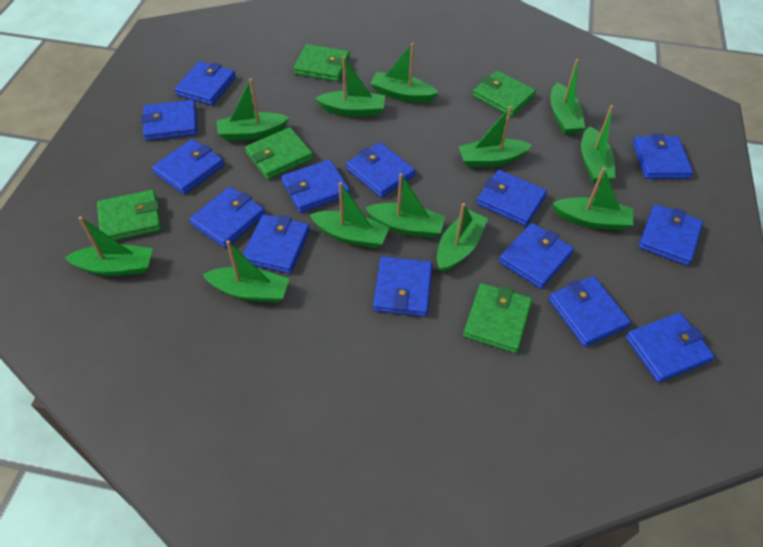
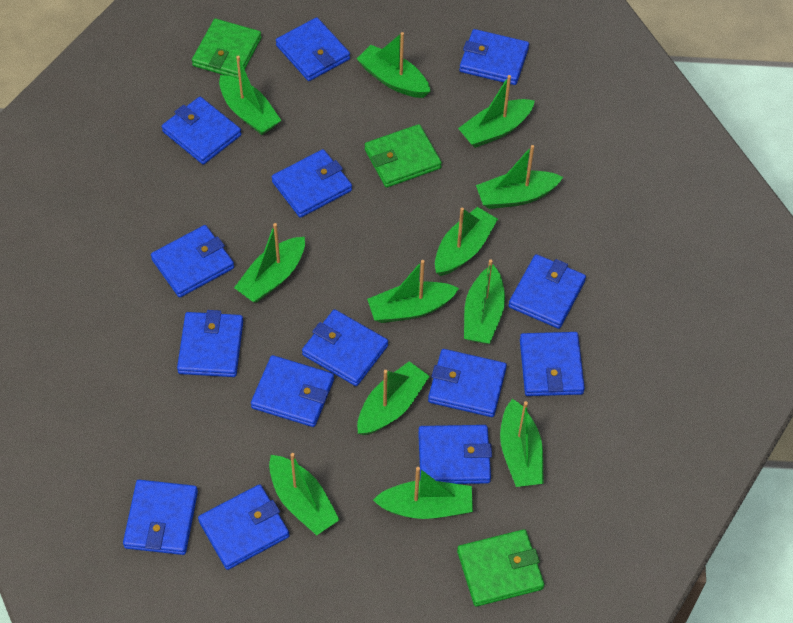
green wallet: [97,189,162,240] [245,127,313,179] [294,44,350,82] [463,283,532,353] [473,71,536,117] = 5 -> [192,19,261,79] [365,124,442,188] [457,529,544,607] = 3

